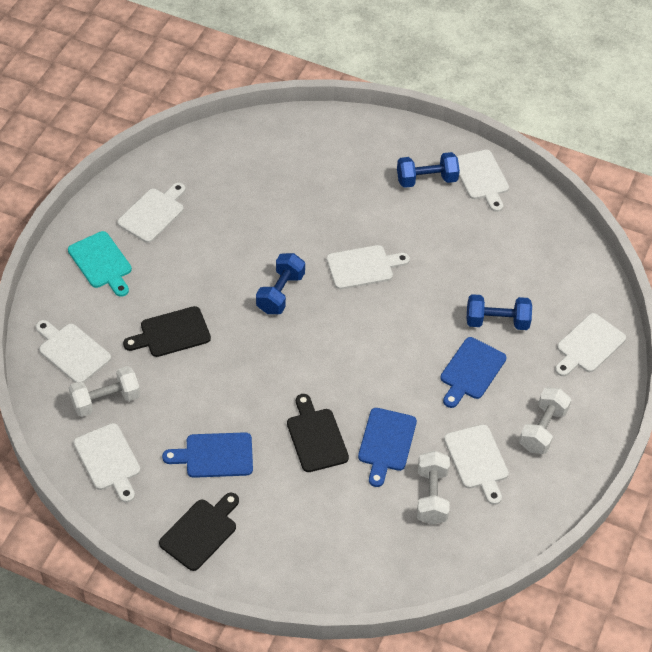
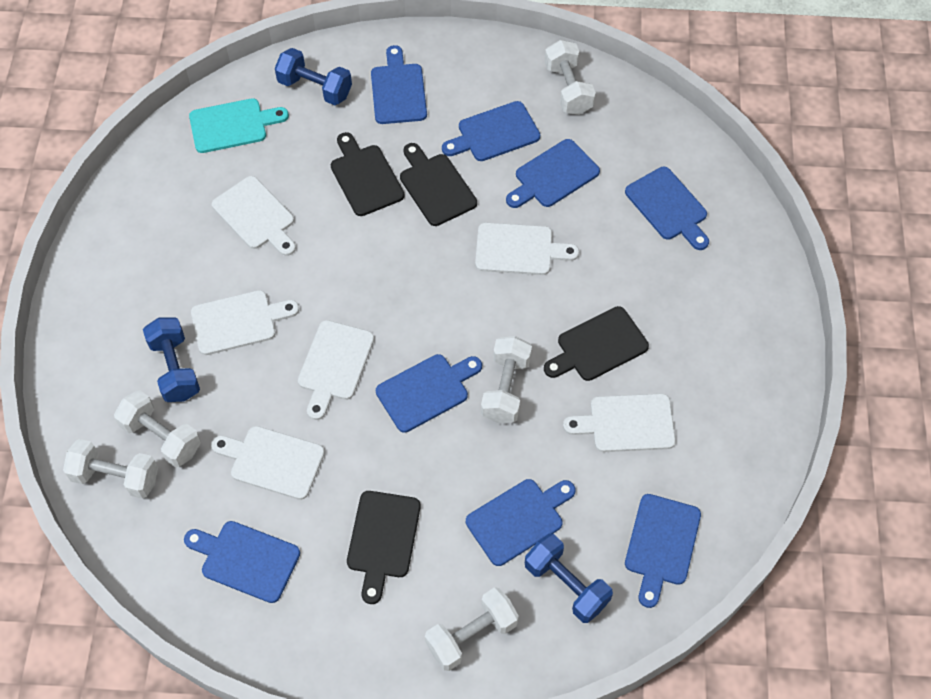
black cutting board: [123,306,211,357] [159,492,239,571] [287,394,349,472] = 3 -> [331,132,405,216] [347,491,421,604] [400,143,477,226] [544,306,649,381] = 4
blue cutting board: [162,432,253,478] [358,408,417,487] [440,337,507,408] = 3 -> [184,521,300,603] [371,45,427,124] [376,354,482,433] [442,101,540,161] [466,479,575,566] [506,139,600,208] [625,167,709,250] [625,494,701,608] = 8
white cutting board: [36,320,111,383] [73,423,140,503] [117,183,185,243] [326,245,410,289] [444,424,509,505] [457,150,509,212] [555,313,626,377] = 7 -> [191,290,299,355] [211,426,325,500] [212,176,296,256] [298,320,374,420] [475,223,579,275] [563,394,676,452] = 6
white dumbbell: [69,366,140,417] [417,451,450,525] [519,387,571,454] = 3 -> [63,439,158,499] [114,390,201,467] [425,587,519,671] [481,336,532,423] [545,40,596,115] = 5

